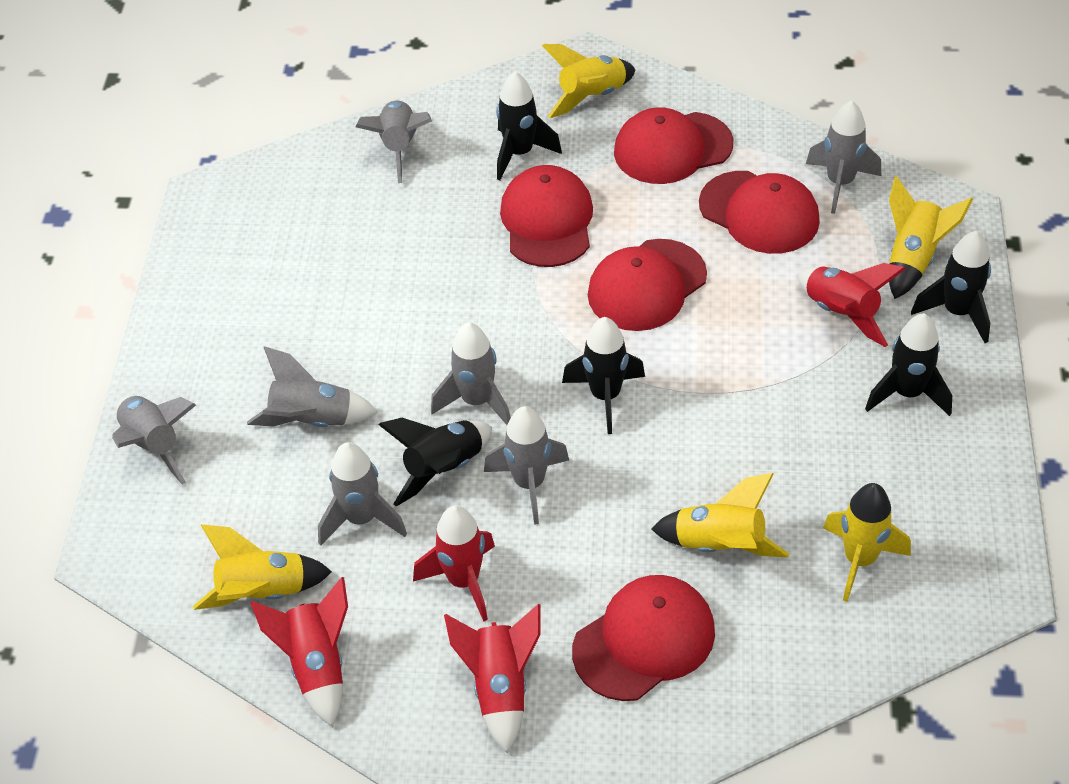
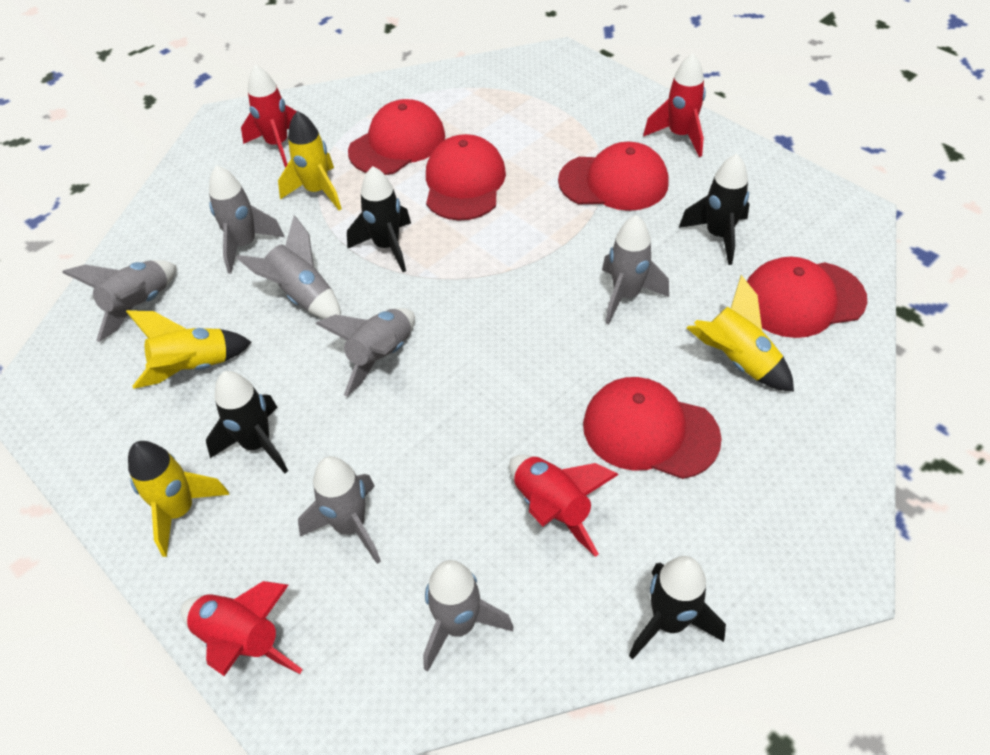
black rocket: [378,418,492,506] [496,72,562,180] [562,317,645,434] [865,313,952,416] [911,231,991,343] = 5 -> [206,371,288,473] [347,166,411,272] [629,556,726,660] [679,154,750,265] = 4
yellow rocket: [193,524,332,610] [542,44,635,118] [652,473,789,557] [823,483,911,602] [889,176,973,299] = 5 -> [126,310,252,389] [128,441,229,557] [278,111,342,210] [687,275,794,392] = 4

